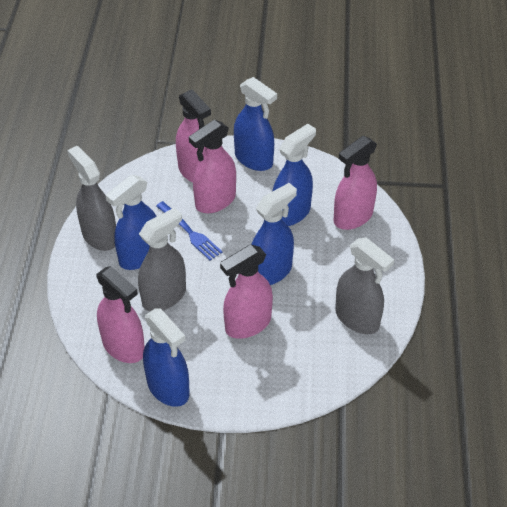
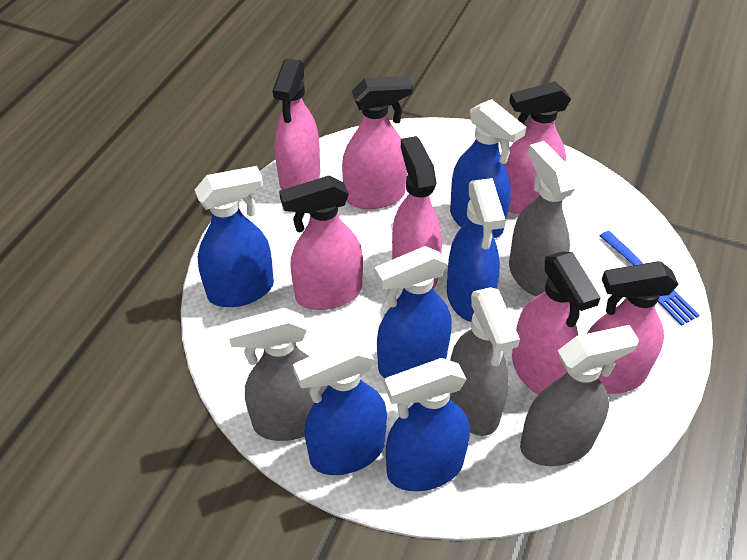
blue spray bottle: [106,175,157,270] [143,308,190,407] [234,77,277,171] [251,183,297,285] [272,124,316,226] = 5 -> [195,166,274,307] [293,340,387,475] [375,246,452,379] [385,358,470,491] [447,178,506,322] [450,99,526,238] = 6
grey spray bottle: [67,146,116,251] [138,207,186,311] [335,238,394,334] = 3 -> [227,308,327,441] [450,287,520,436] [509,141,576,296] [520,325,639,466] = 4
pink spray bottle: [96,266,145,363] [176,89,211,183] [189,120,236,213] [220,245,273,339] [334,136,377,230] = 5 -> [273,59,320,190] [279,175,363,310] [342,76,413,209] [392,136,442,289] [504,82,571,214] [512,252,601,395] [587,261,679,394] = 7

